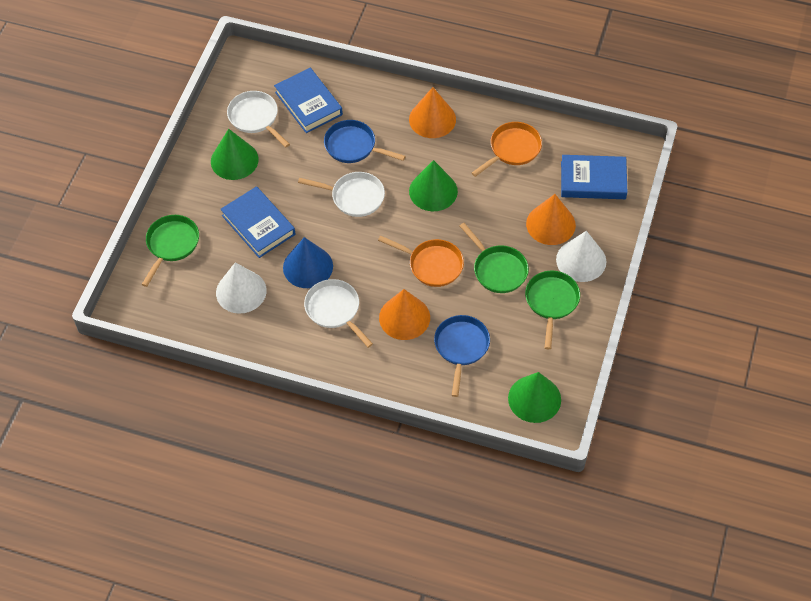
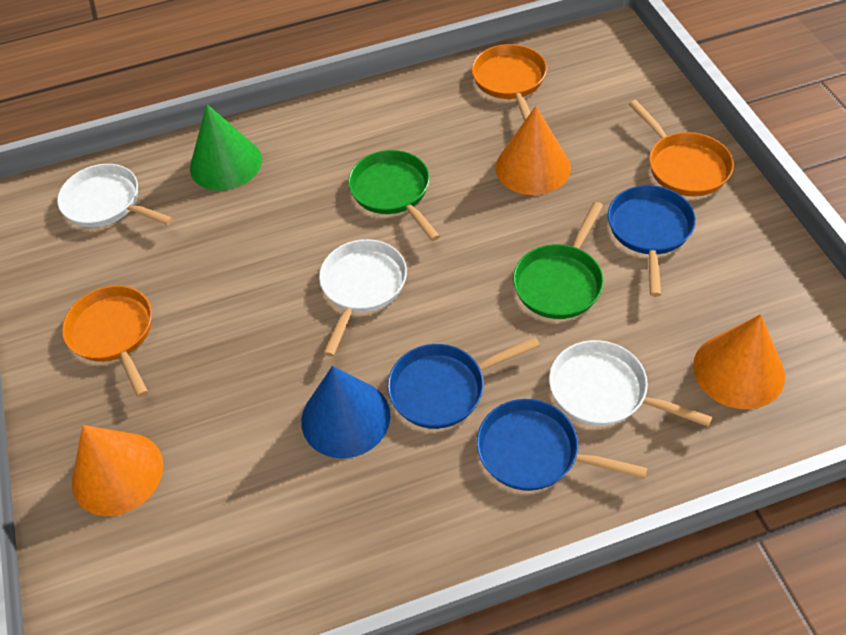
blue book: [220,186,295,258] [274,68,343,133] [561,155,627,199] = 3 -> none = 0
blue pan: [324,120,406,163] [434,315,490,397] = 2 -> [388,337,540,429] [477,399,647,491] [608,185,696,297] = 3
green cone: [211,129,259,180] [409,160,458,211] [508,372,561,423] = 3 -> [190,104,262,191] = 1
green pan: [141,215,199,287] [460,223,529,293] [525,271,580,349] = 3 -> [348,150,440,241] [513,202,604,319] = 2
orange pan: [378,236,464,287] [472,122,542,177] = 2 -> [62,285,152,397] [472,44,547,121] [629,100,734,196] = 3
white cone: [216,262,267,314] [556,231,606,282] = 2 -> none = 0

